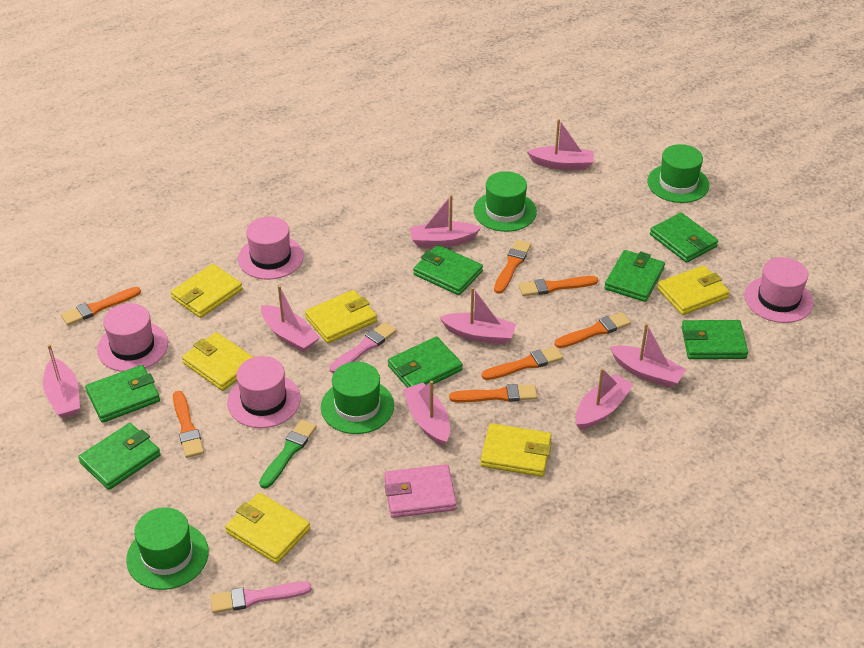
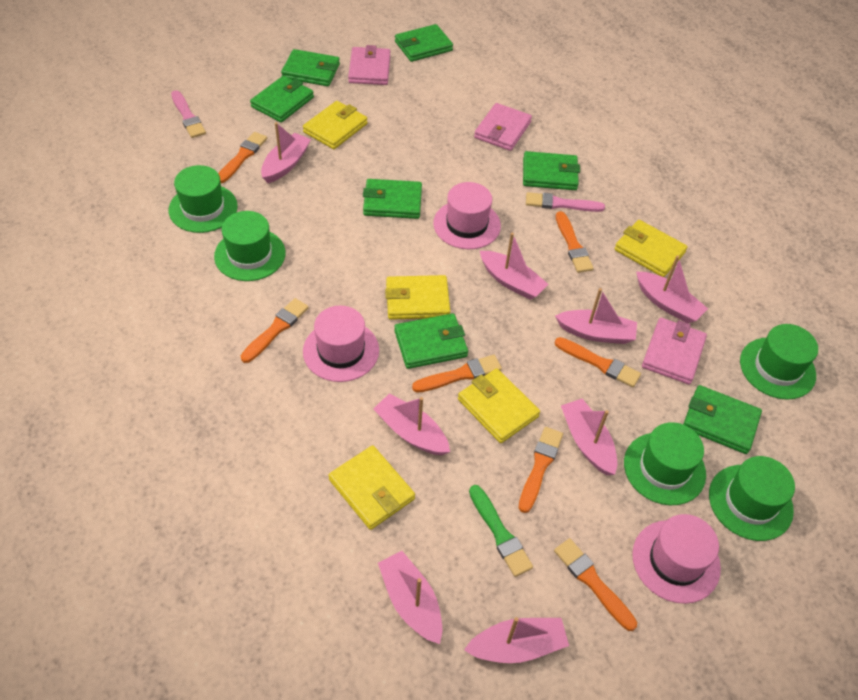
green hat: [126,507,209,590] [321,362,394,434] [474,171,537,232] [647,144,709,203] = 4 -> [169,165,238,233] [214,211,285,281] [624,422,706,505] [709,456,795,541] [740,324,818,400] = 5
pink hat: [97,303,168,372] [227,356,301,428] [238,216,304,280] [745,257,813,323] = 4 -> [303,306,379,382] [433,182,501,249] [632,514,721,604] = 3
pink wallet: [384,464,457,518] = 1 -> [348,45,390,85] [474,103,532,151] [642,318,707,385] = 3
yellow wallet: [171,264,243,318] [182,332,253,391] [225,493,310,564] [305,290,377,343] [480,423,552,477] [657,265,730,315] = 6 -> [303,101,367,149] [328,445,415,530] [385,275,450,320] [458,368,540,443] [614,220,688,277] = 5

